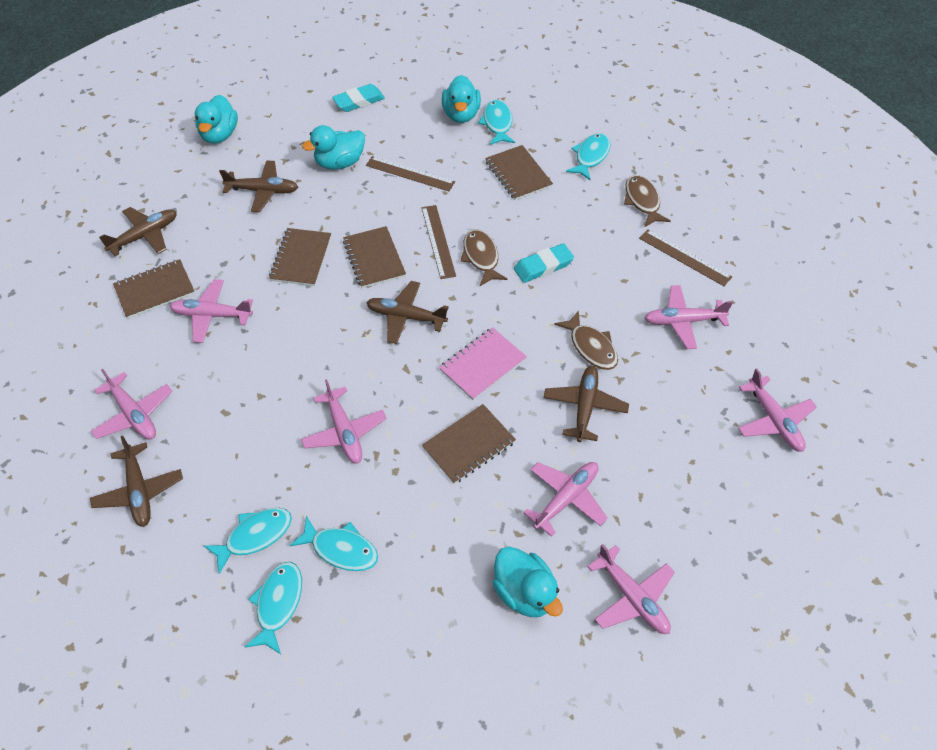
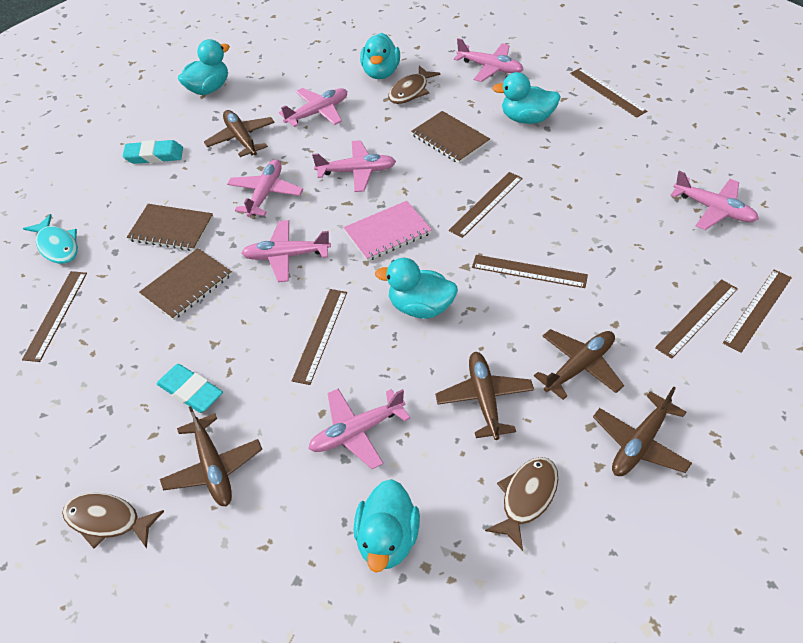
brown notebook: [113,259,195,319] [269,228,331,286] [343,226,406,288] [422,404,516,484] [485,145,553,200] = 5 -> [127,204,213,251] [139,248,232,320] [411,111,490,163] = 3
brown ruler: [366,156,455,191] [422,205,456,279] [639,229,732,286] = 3 -> [22,271,87,362] [292,289,347,385] [449,172,523,238] [472,255,588,288] [570,68,647,118] [655,279,738,359] [723,269,792,353] = 7
turquoise duck: [195,95,238,144] [302,125,365,170] [442,75,481,123] [492,547,563,617] = 4 -> [178,39,230,95] [354,479,420,573] [360,33,400,79] [375,258,458,319] [492,72,561,124] = 5
turquoise fish: [203,508,292,574] [245,562,302,654] [290,516,378,571] [478,100,515,145] [566,133,611,180] = 5 -> [23,214,78,264] = 1

